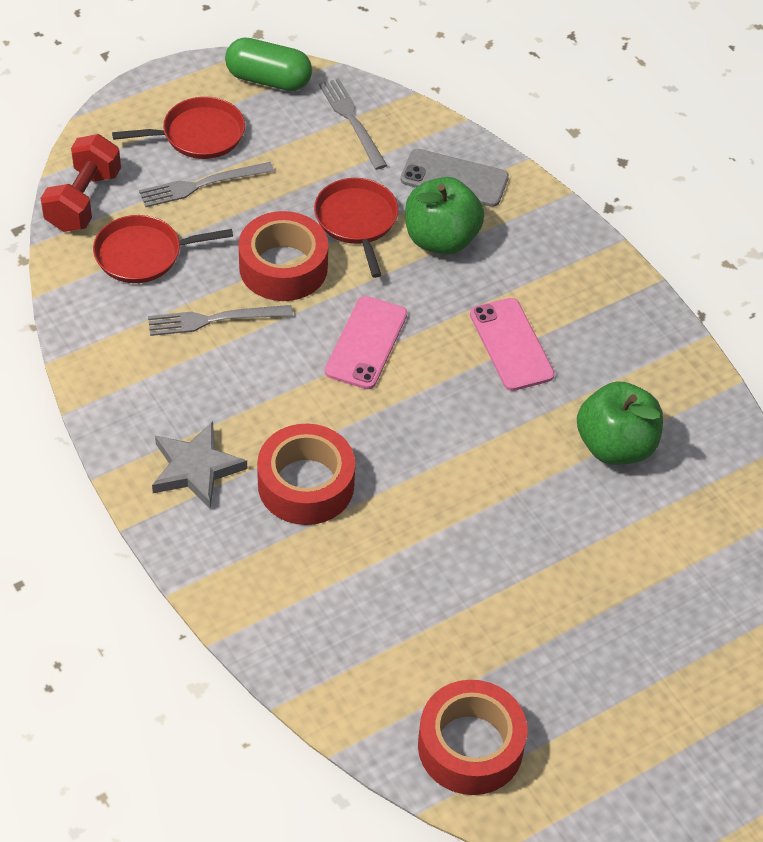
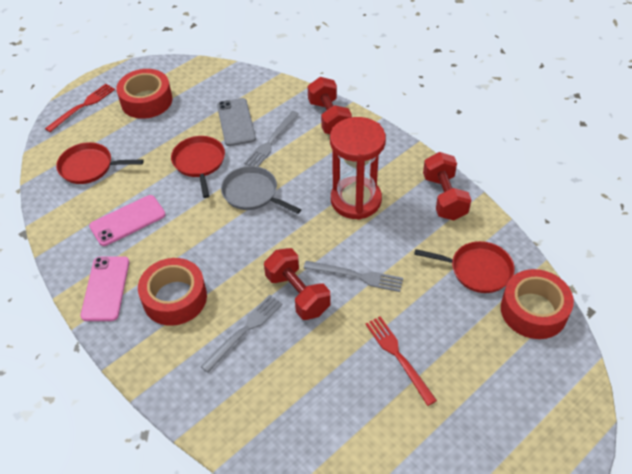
green apple: [405,177,484,255] [577,381,663,465] = 2 -> none = 0
green capsule: [225,38,312,91] = 1 -> none = 0
grey pan: none = 0 -> [221,166,301,214] = 1
grey star: [152,421,247,509] = 1 -> none = 0
red dumbbell: [41,134,121,232] = 1 -> [264,248,330,320] [307,77,352,134] [423,152,471,220] = 3
red fork: none = 0 -> [45,84,115,132] [365,316,437,406] = 2
red hourglass: none = 0 -> [330,117,386,220] = 1

